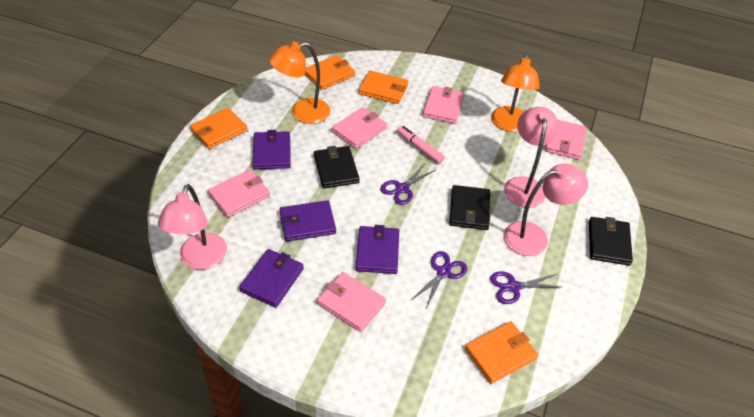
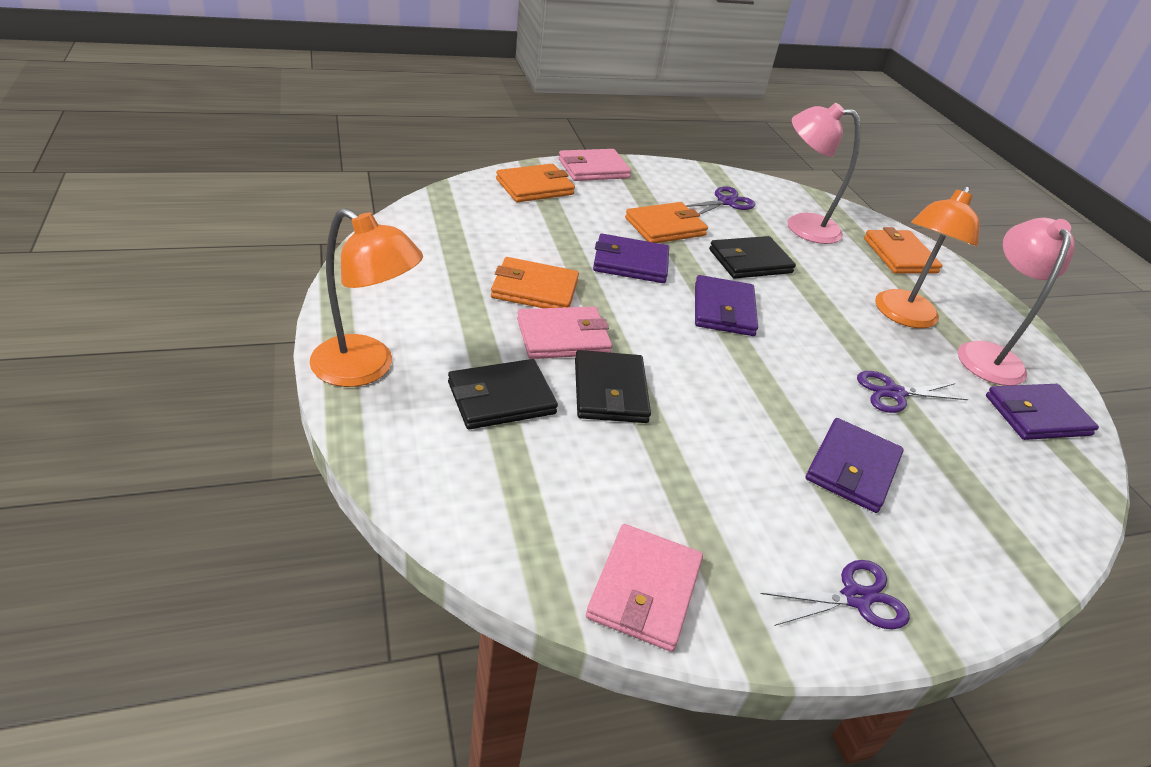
pink lamp: [158,184,227,270] [504,107,559,208] [504,164,588,256] = 3 -> [788,103,861,244] [958,218,1075,386] = 2
pink marker: [397,126,445,164] = 1 -> none = 0
pink wallet: [208,170,270,217] [317,272,386,332] [332,107,387,149] [423,86,464,124] [545,120,587,160] = 5 -> [517,306,612,359] [559,149,631,181] [586,524,703,652] = 3

